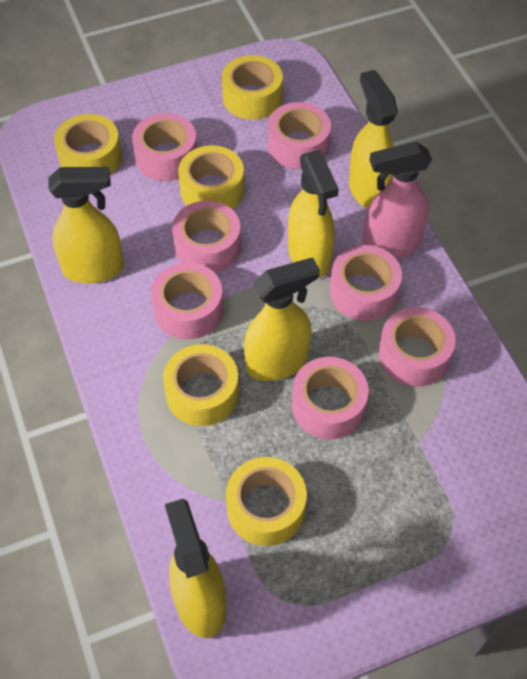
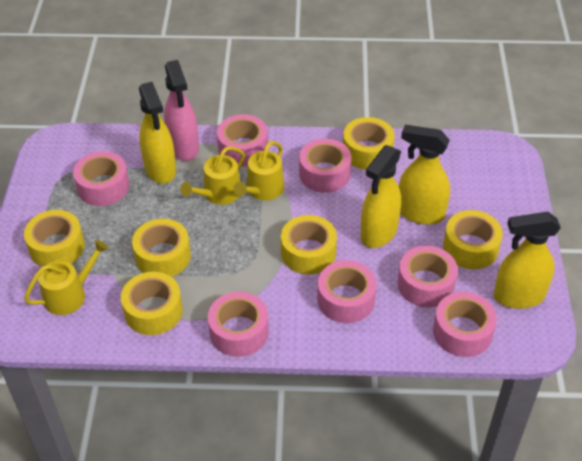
yellow spray bottle: [48,167,124,283] [165,499,226,638] [244,257,320,381] [288,151,339,278] [349,70,398,209] = 5 -> [139,82,176,184] [361,145,401,248] [399,125,450,225] [494,212,561,309] = 4
yellow tape: [54,114,122,175] [163,344,239,426] [178,145,244,209] [222,55,283,120] [226,457,307,546] = 5 -> [24,210,85,267] [121,272,183,335] [132,219,191,277] [281,215,337,275] [343,117,395,170] [443,210,503,269] = 6
yellow watering can: none = 0 -> [24,240,109,315] [180,146,245,205] [233,141,284,200] = 3

